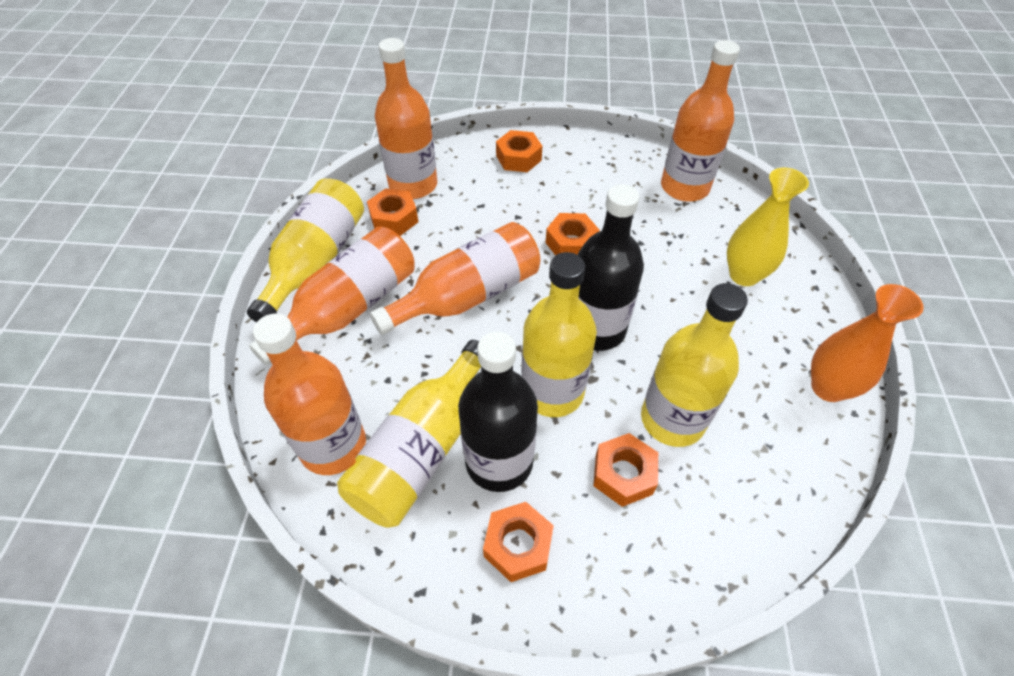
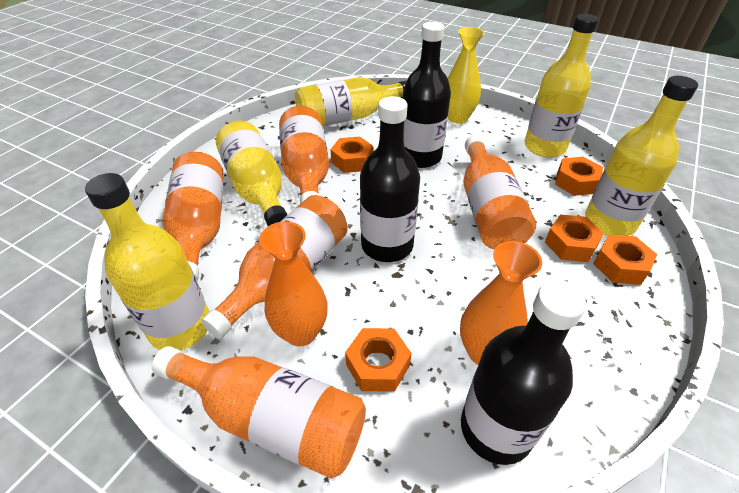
black bottle: [458,331,538,492] [578,184,644,351] = 2 -> [360,96,420,262] [403,22,451,168] [461,281,586,465] = 3
orange vase: [811,284,924,402] = 1 -> [259,221,328,347] [460,241,542,365] = 2
yellow bottle: [247,178,364,322] [337,340,481,528] [521,252,597,417] [641,283,748,447] = 4 -> [85,173,209,350] [216,121,287,226] [295,77,407,126] [525,14,599,158] [585,76,698,236] = 5

